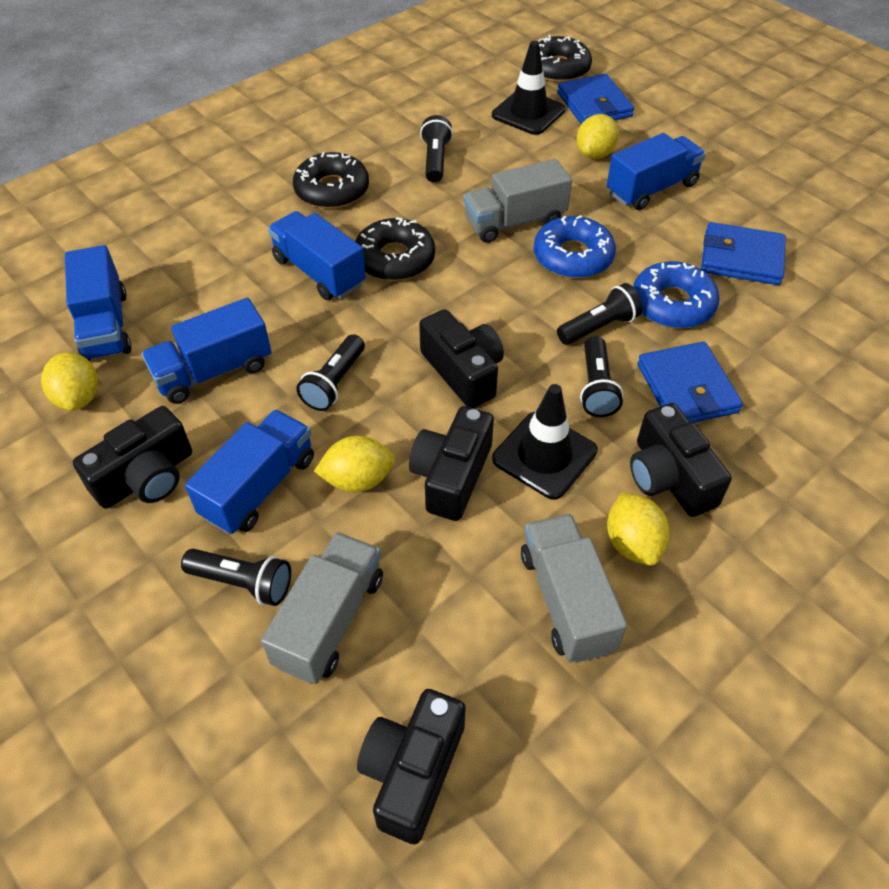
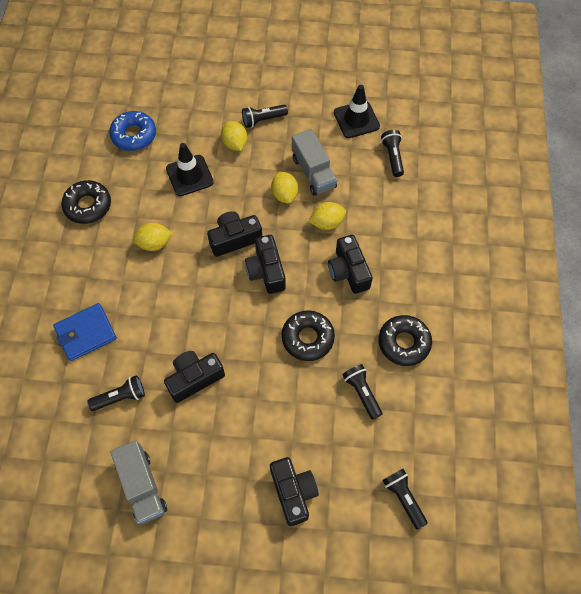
blue donut: [534,215,616,279] [633,261,720,328] = 2 -> [109,111,156,151] = 1
blue truck: [65,245,132,361] [142,298,272,404] [185,410,314,535] [268,211,366,300] [607,133,706,210] = 5 -> none = 0
blue wallet: [557,74,634,124] [637,341,743,423] [701,222,786,285] = 3 -> [53,303,117,361] = 1
grey truck: [261,532,383,684] [463,159,572,243] [521,514,627,663] = 3 -> [111,440,167,524] [292,129,337,196] = 2

